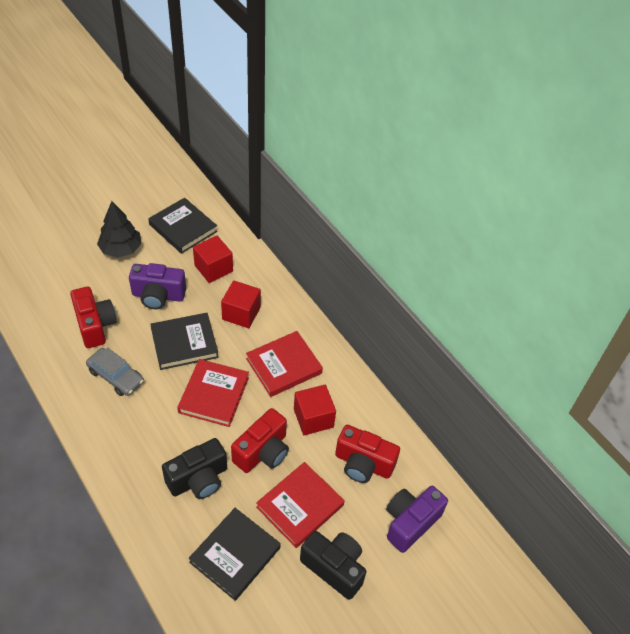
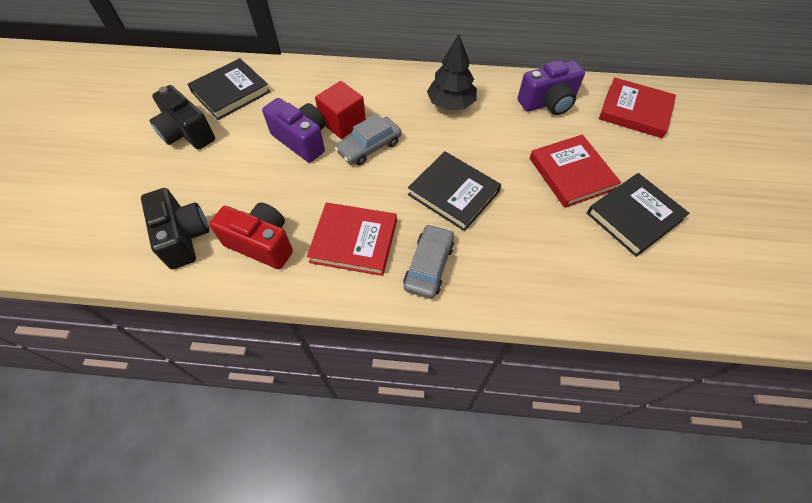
grey car: [86,347,144,396] = 1 -> [335,114,401,166] [403,224,454,299] = 2
red camera: [70,286,117,348] [231,408,289,473] [335,425,400,483] = 3 -> [209,203,293,269] = 1
red cube: [193,236,233,283] [221,280,261,328] [294,385,336,435] = 3 -> [315,81,366,139] = 1

